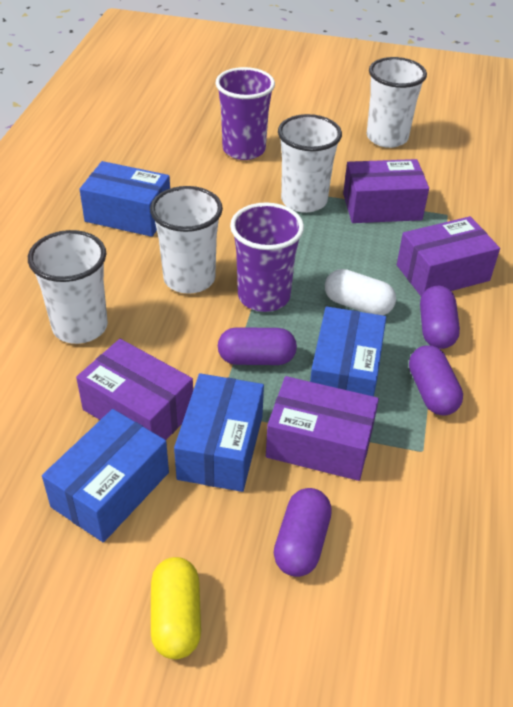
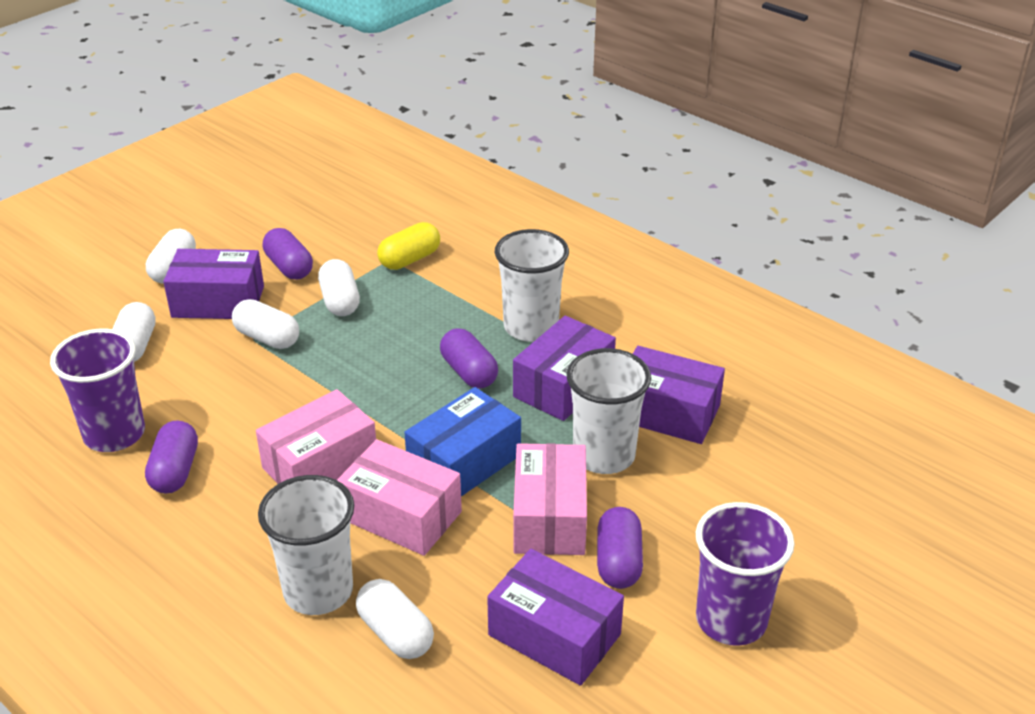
blue box: [42,409,169,543] [79,161,170,237] [174,373,264,492] [310,306,386,396] = 4 -> [404,387,521,496] = 1
pink box: none = 0 -> [256,389,376,484] [337,439,462,556] [513,443,587,555] = 3
white capsule: [325,269,396,315] = 1 -> [112,302,156,362] [146,229,196,283] [232,299,299,349] [318,259,360,316] [356,579,434,659] = 5
white cup: [28,230,108,344] [150,186,223,294] [278,114,342,213] [367,57,427,148] = 4 -> [258,475,354,615] [495,229,569,342] [566,348,651,474] = 3

